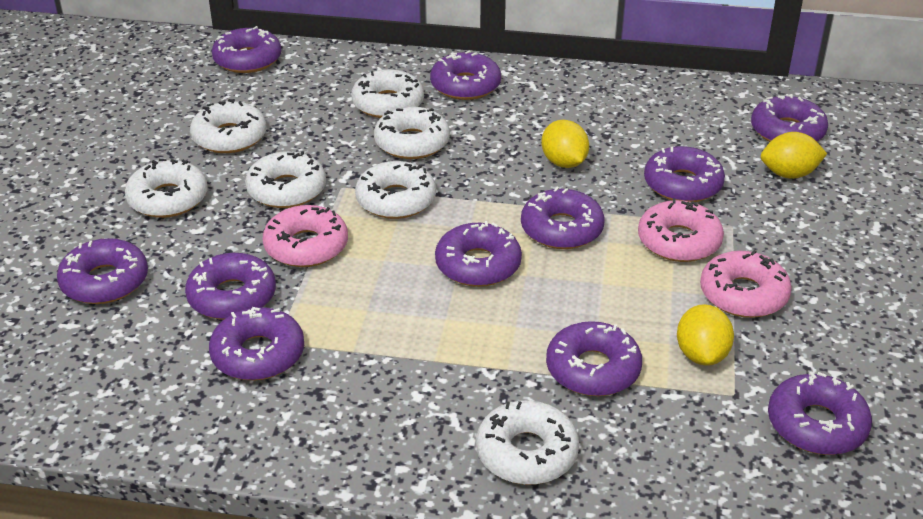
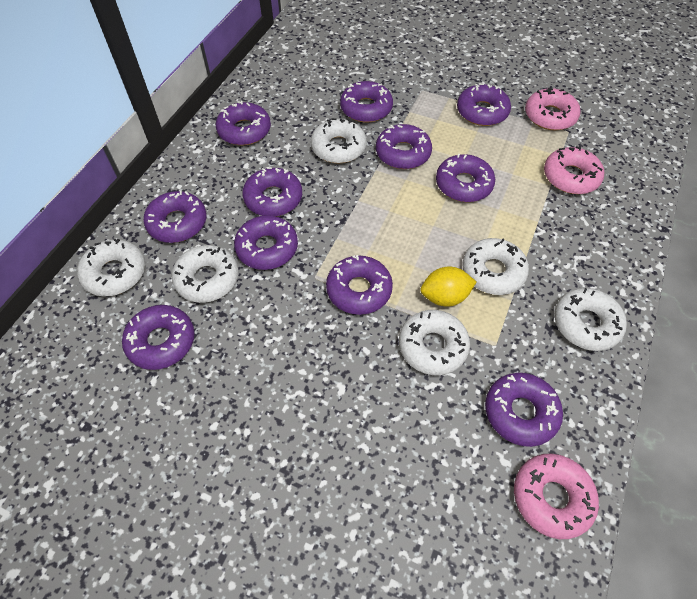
white donut: [125,159,207,218] [190,99,267,153] [245,151,326,208] [351,69,424,118] [355,161,436,219] [374,107,450,159] [476,400,579,485] = 7 -> [77,239,145,297] [172,245,239,303] [311,118,367,163] [399,310,470,375] [462,238,529,295] [554,288,627,351] = 6
yellow lemon: [542,120,589,168] [677,304,734,366] [761,132,827,179] = 3 -> [421,266,476,307] = 1

